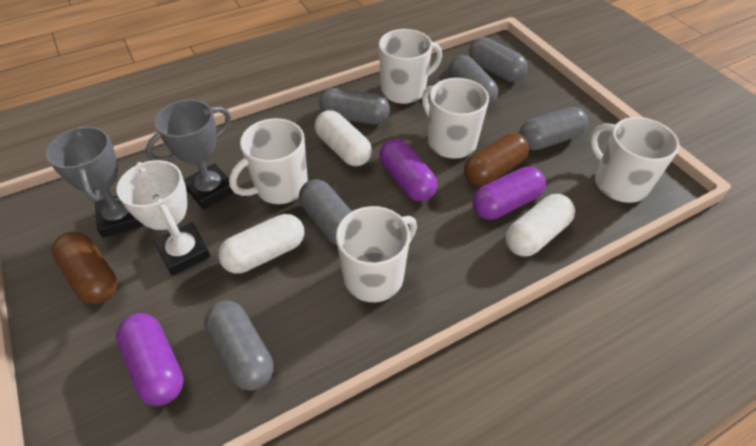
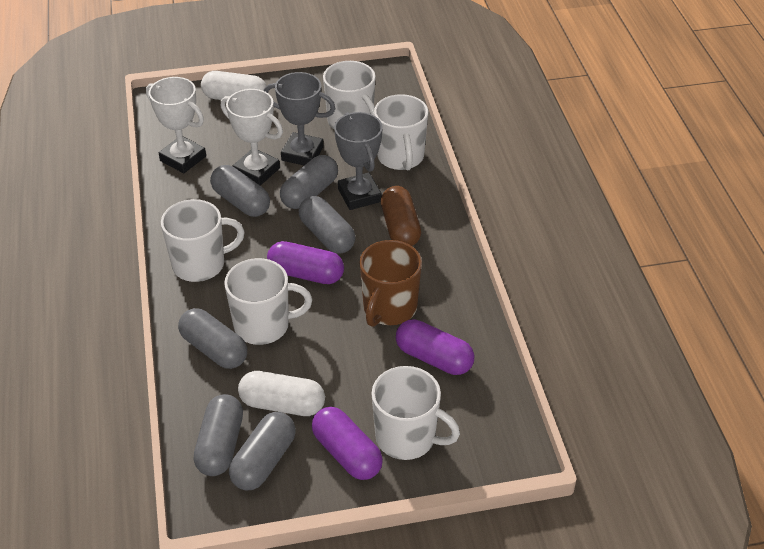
brown capsule: [52,231,118,304] [464,133,529,186] = 2 -> [381,186,421,246] = 1
brown mug: none = 0 -> [360,240,422,327] = 1
white capsule: [218,214,304,274] [315,110,372,166] [506,194,575,257] = 3 -> [201,71,267,100] [238,371,325,416] = 2
white trophy: [116,160,211,276] = 1 -> [146,77,206,173] [221,89,283,186] = 2

